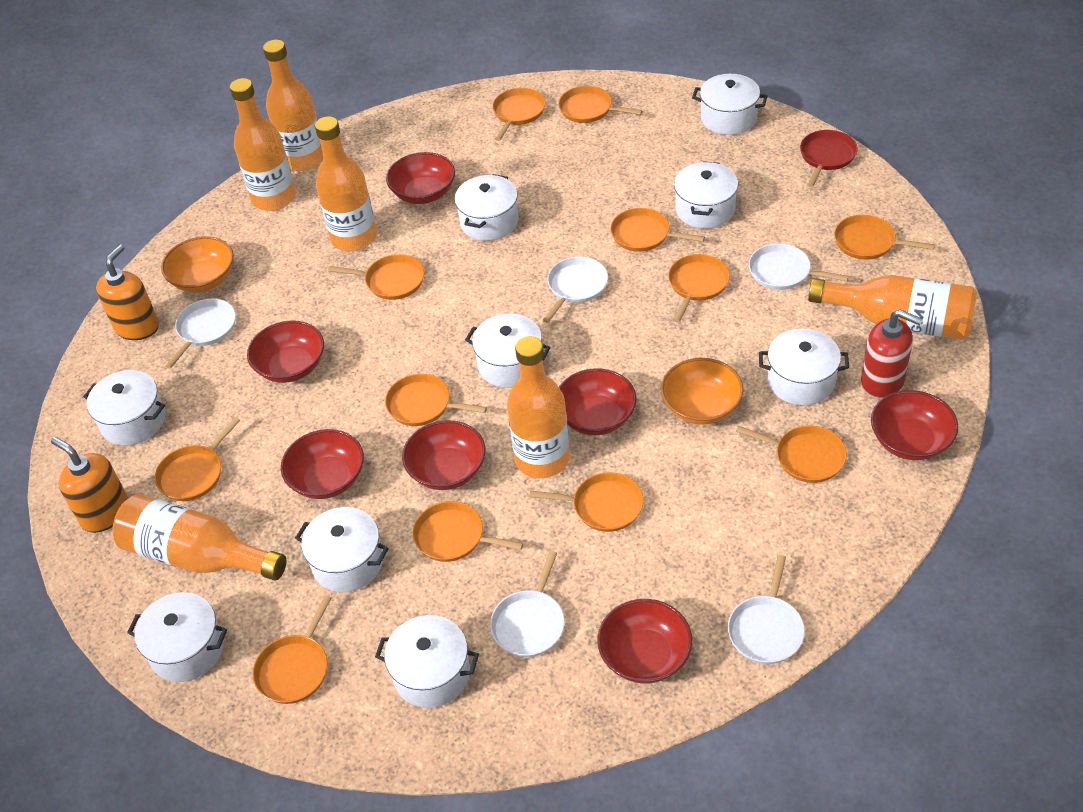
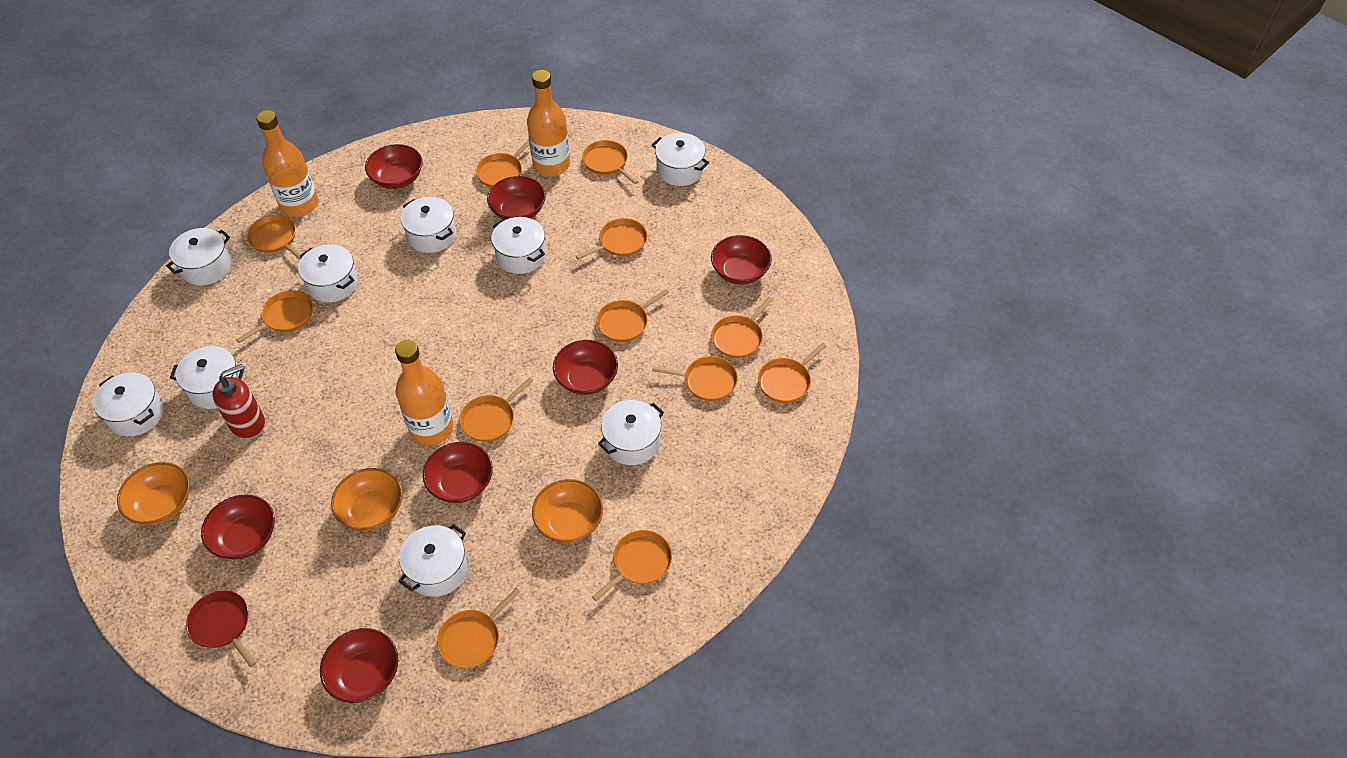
orange bottle: [112,494,286,581] [230,78,296,211] [263,40,323,171] [315,116,377,251] [507,336,570,478] [808,275,977,340] = 6 -> [256,110,318,217] [395,340,454,446] [527,70,570,176] = 3
orange bowl: [161,236,234,293] [661,358,744,425] = 2 -> [117,462,190,525] [331,468,403,531] [532,479,603,543] = 3
orange soap dispenser: [51,437,129,533] [96,244,159,340] = 2 -> none = 0
white pan: [165,299,236,369] [490,551,565,657] [543,257,608,323] [728,555,805,664] [749,244,849,290] = 5 -> none = 0

